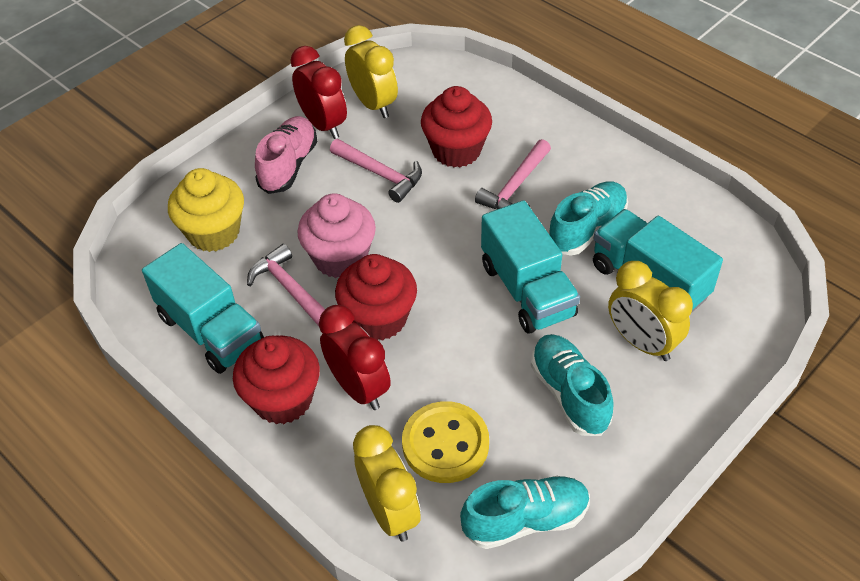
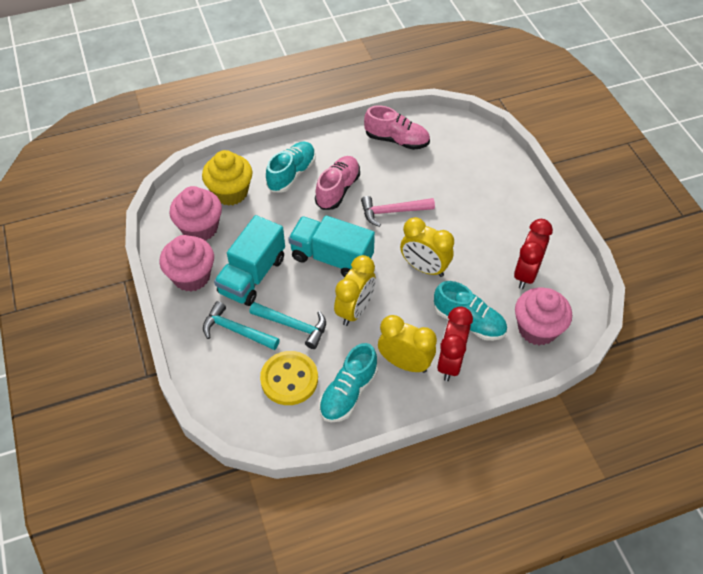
pink cupcake: [297,193,376,278] = 1 -> [159,235,214,292] [169,186,222,241] [515,288,572,346] = 3
pink hammer: [247,244,325,326] [330,139,422,203] [475,139,551,209] = 3 -> [361,196,435,227] = 1
pink shoe: [255,116,317,194] = 1 -> [315,156,360,210] [364,106,430,150] = 2
red cupcake: [233,336,320,424] [335,254,417,341] [421,86,492,167] = 3 -> none = 0
turquoise hammer: none = 0 -> [203,301,280,350] [249,302,326,349] = 2
turquoise truck: [142,243,264,374] [481,200,580,334] [593,209,723,312] = 3 -> [214,215,285,306] [288,215,375,277] = 2

